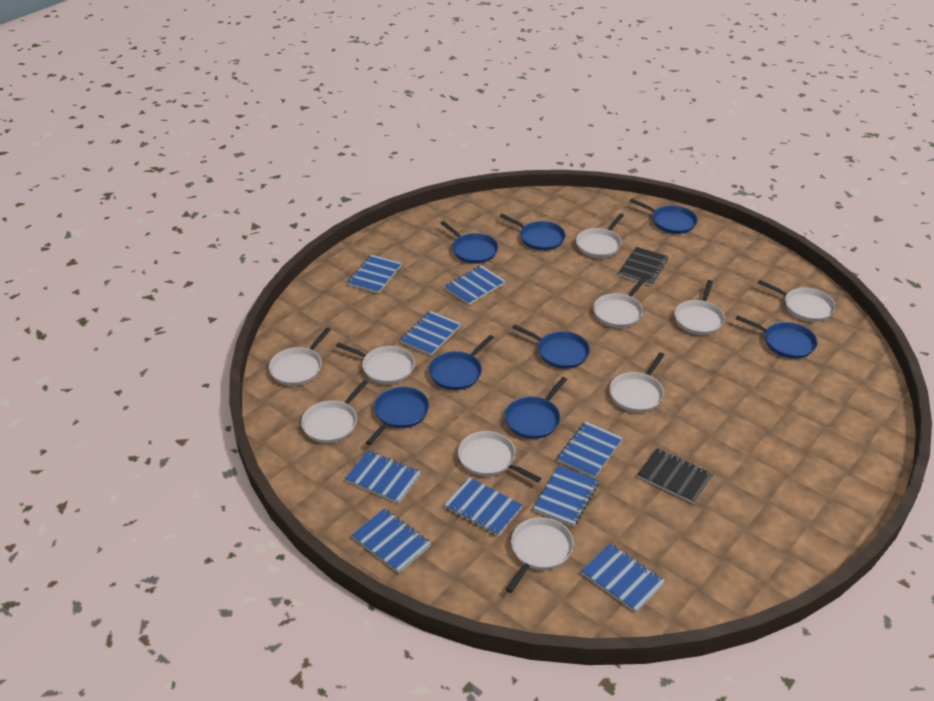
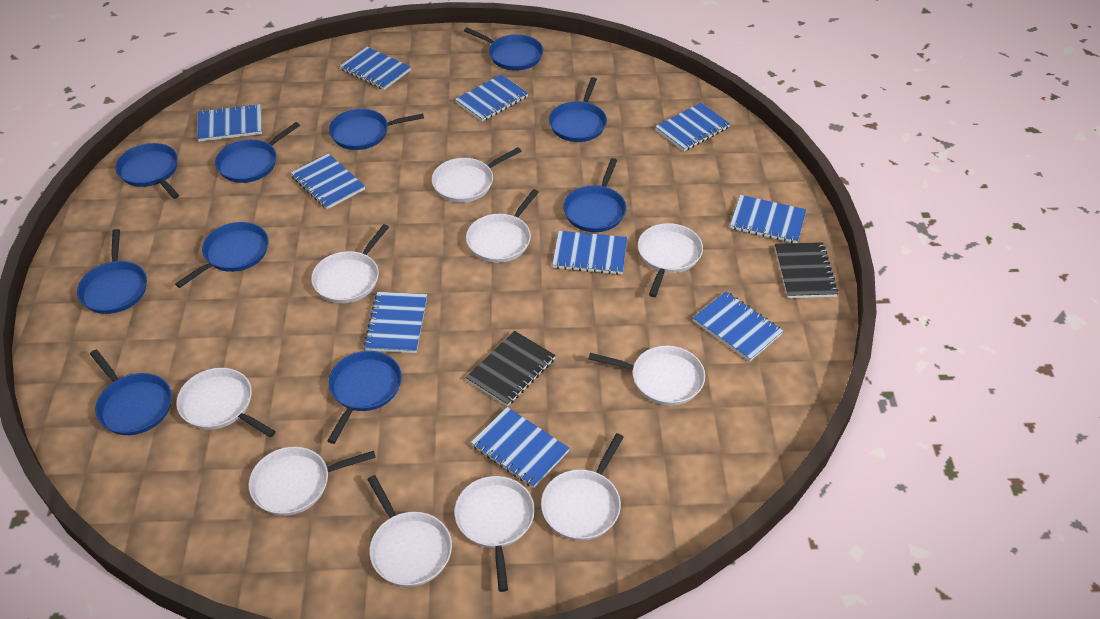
blue notebook: [345,450,421,504] [347,255,402,294] [352,508,431,574] [400,311,461,356] [444,265,506,305] [444,477,523,536] [533,465,599,527] [557,421,623,478] [581,543,665,613] = 9 -> [197,104,262,142] [291,153,365,209] [340,47,411,90] [364,292,427,353] [455,74,528,122] [471,407,570,488] [552,231,627,275] [655,103,730,151] [693,291,783,361] [730,195,807,243] = 10
blue pan: [366,387,429,445] [429,335,494,390] [440,221,498,264] [500,214,565,251] [505,377,567,439] [512,324,590,369] [630,199,697,234] [736,315,817,359] = 8 -> [77,229,147,314] [90,350,172,435] [115,143,179,199] [175,222,269,288] [215,122,300,183] [327,351,402,444] [329,109,424,150] [464,27,543,71] [549,77,607,142] [563,158,626,232] = 10

